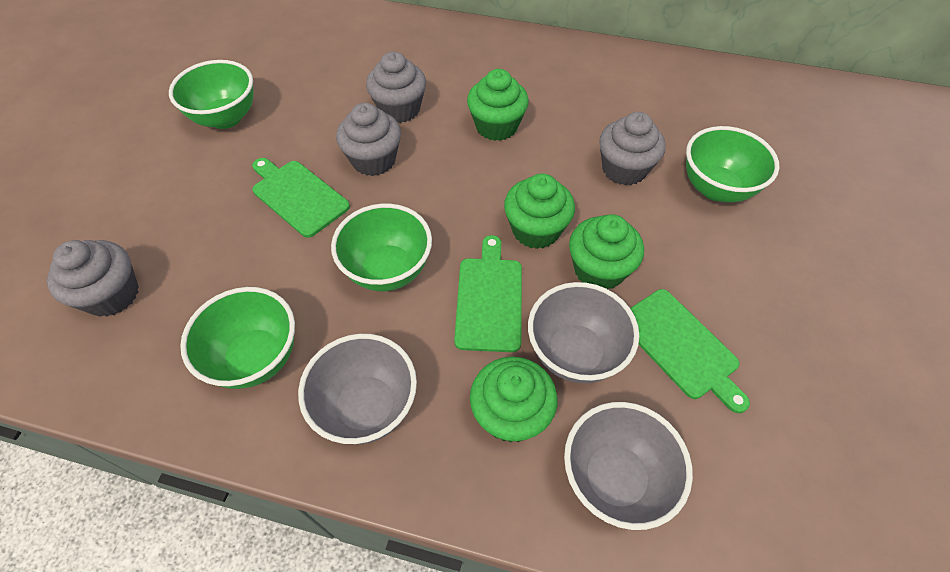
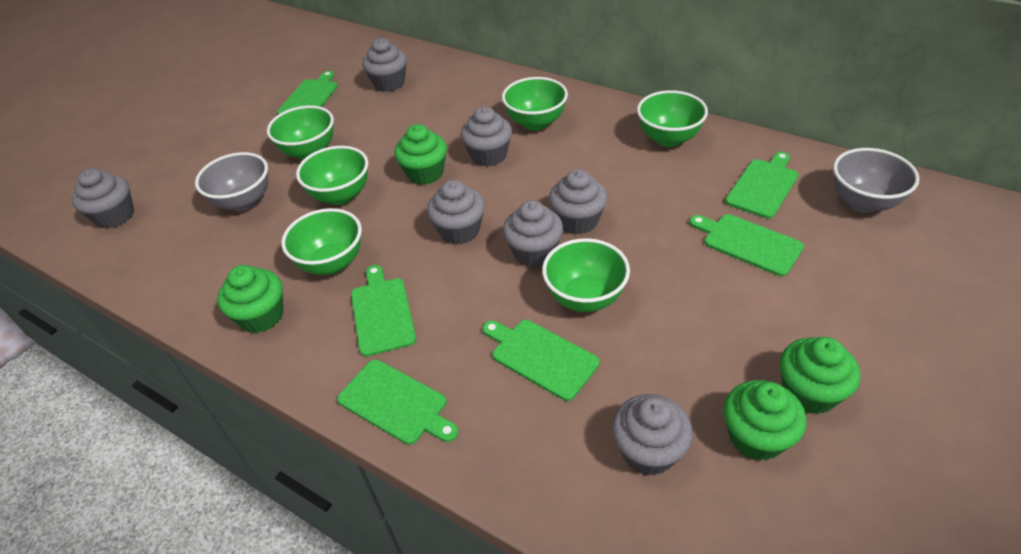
green bowl: [169,60,253,129] [180,287,295,389] [331,204,432,291] [686,126,779,202] = 4 -> [267,105,334,160] [281,208,362,275] [296,146,368,205] [502,77,568,130] [542,238,630,312] [637,90,708,147] = 6
green cutting board: [252,158,350,238] [454,235,522,352] [630,289,750,413] = 3 -> [277,71,338,115] [337,359,458,445] [351,265,416,357] [483,320,600,401] [689,214,804,276] [725,152,798,219] = 6
grey bowl: [298,334,417,444] [528,282,639,383] [564,402,693,530] = 3 -> [195,152,268,211] [833,148,920,213] = 2
grey cupcake: [47,240,139,317] [336,103,401,176] [366,52,426,123] [599,112,666,186] = 4 -> [72,168,134,228] [362,38,407,92] [427,180,485,245] [461,107,512,167] [503,200,563,267] [549,169,607,234] [612,394,693,475] = 7

